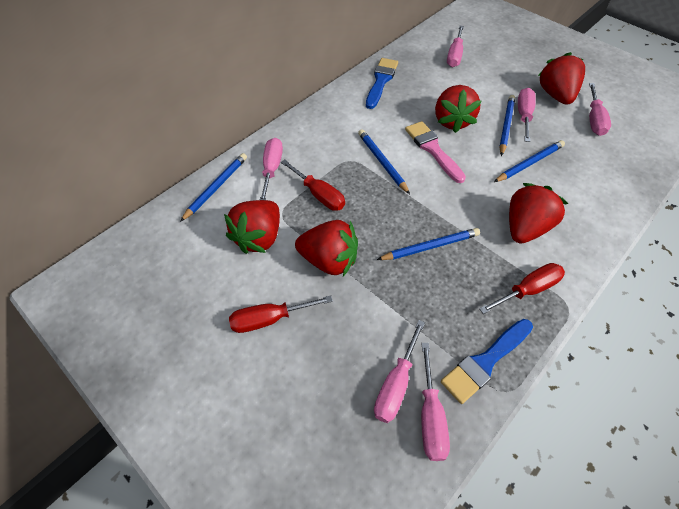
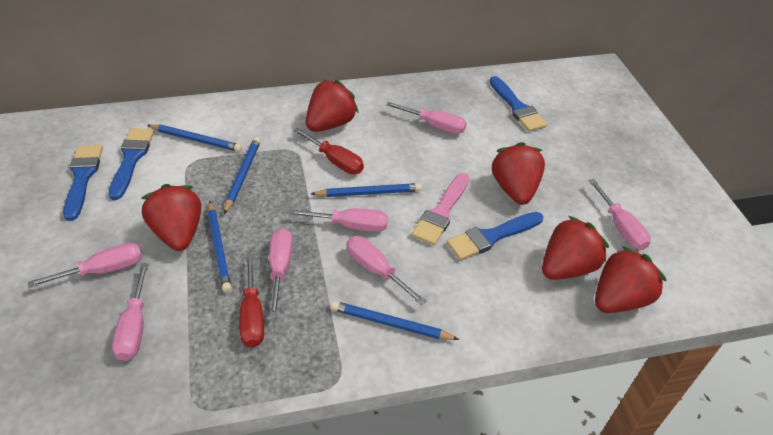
blue brush: [366,58,398,109] [441,319,533,404] = 2 -> [63,145,103,221] [109,128,154,200] [447,212,543,260] [489,76,547,132] = 4
pink screwdriver: [260,138,283,200] [374,320,425,423] [421,343,450,461] [447,26,464,67] [518,88,536,142] [589,83,611,136] = 6 -> [28,243,142,288] [112,263,148,361] [269,228,292,317] [289,209,388,232] [346,236,426,305] [386,102,467,134] [589,179,651,250] = 7
red screwdriver: [229,295,333,333] [281,159,345,211] [479,263,565,314] = 3 -> [240,254,264,348] [293,128,364,174] = 2

